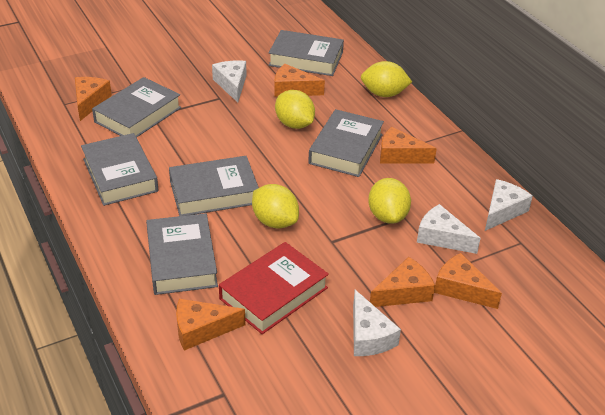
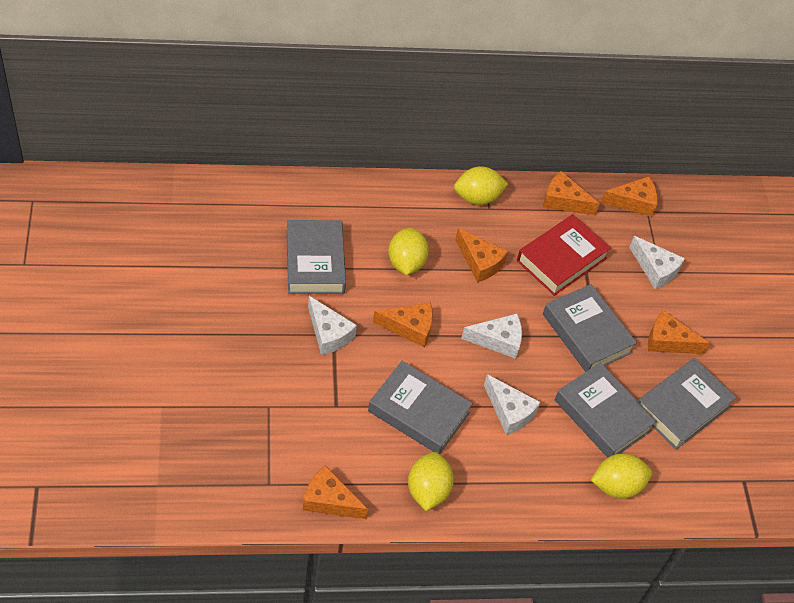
grey book: [81,133,158,206] [92,77,181,138] [146,213,218,295] [169,156,259,216] [268,30,344,76] [308,109,384,177] = 6 -> [286,220,346,294] [368,361,473,454] [543,284,637,372] [555,363,657,458] [638,358,736,450] = 5

